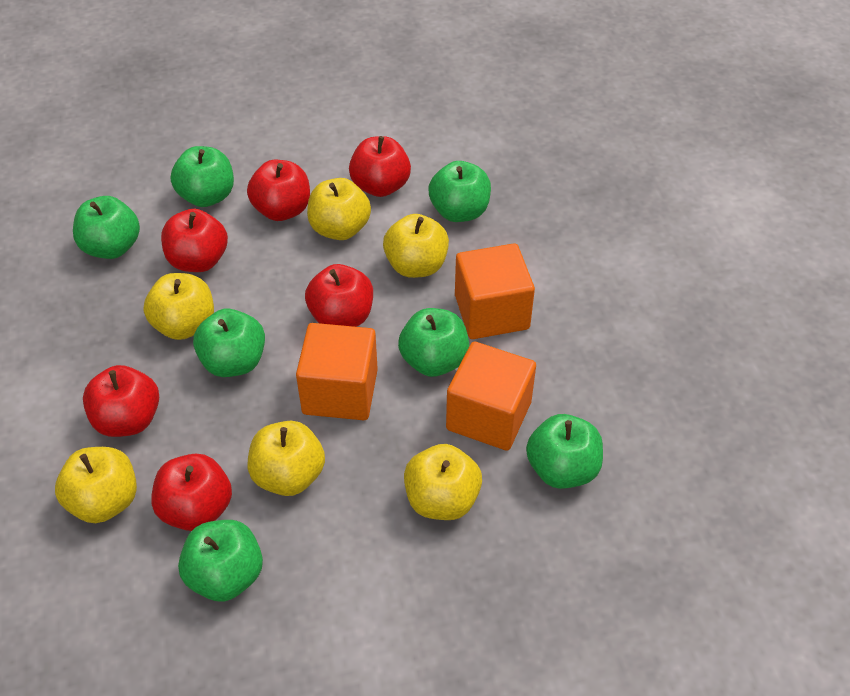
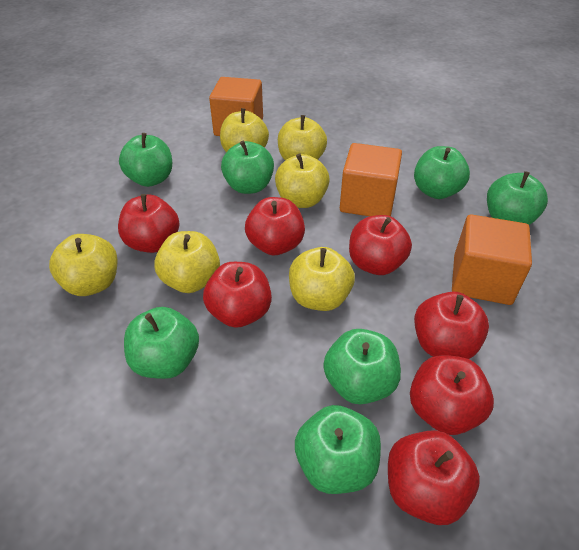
red apple: [83,365,159,437] [151,453,232,531] [161,209,228,272] [247,160,310,221] [305,264,373,327] [349,136,411,197] = 6 -> [118,194,180,253] [203,262,272,328] [245,197,305,255] [349,215,412,275] [388,430,480,525] [410,355,494,435] [414,291,489,359] = 7

